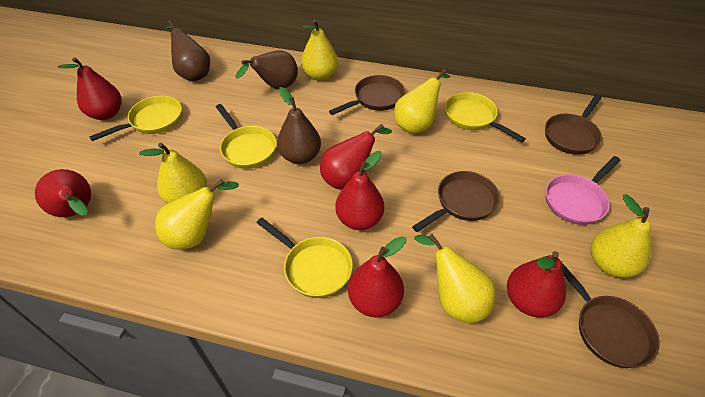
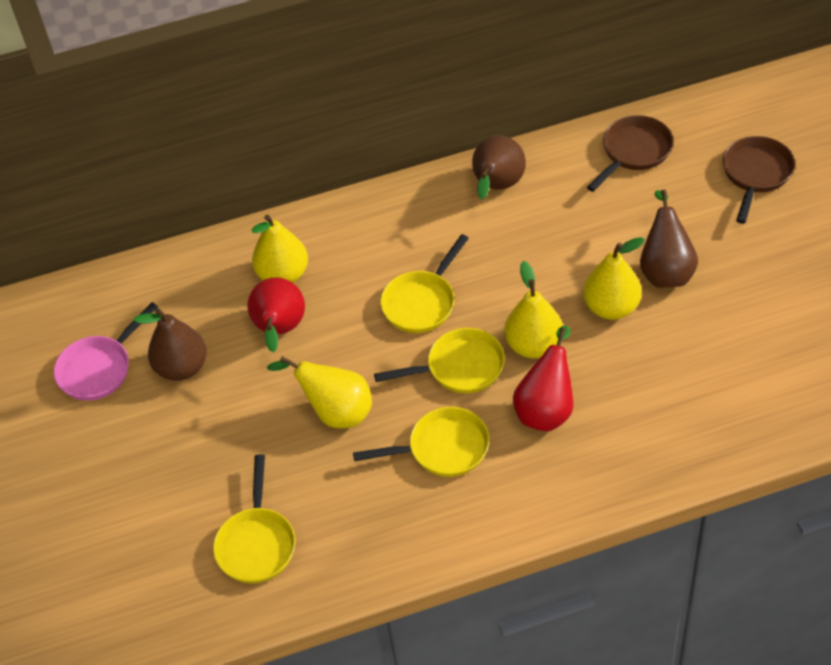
brown pan: [329,75,405,115] [412,171,500,232] [545,94,602,155] [561,262,660,368] = 4 -> [587,115,673,192] [723,136,795,224] = 2
red pear: [35,169,91,217] [58,57,122,120] [320,124,392,189] [335,151,384,230] [348,236,406,317] [507,251,566,317] = 6 -> [247,277,305,353] [513,326,574,431] = 2
yellow pear: [139,143,207,204] [155,179,239,250] [301,19,338,81] [394,69,450,134] [415,234,496,323] [591,194,651,278] = 6 -> [251,215,308,283] [267,356,372,428] [504,261,563,358] [583,237,645,320] = 4

